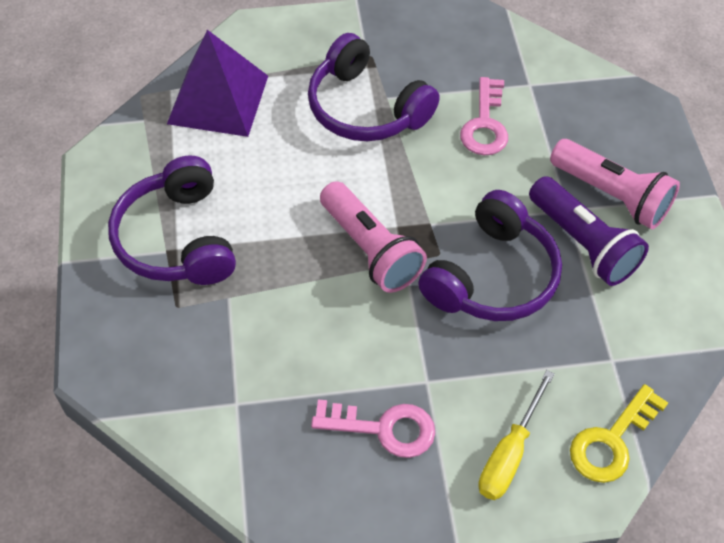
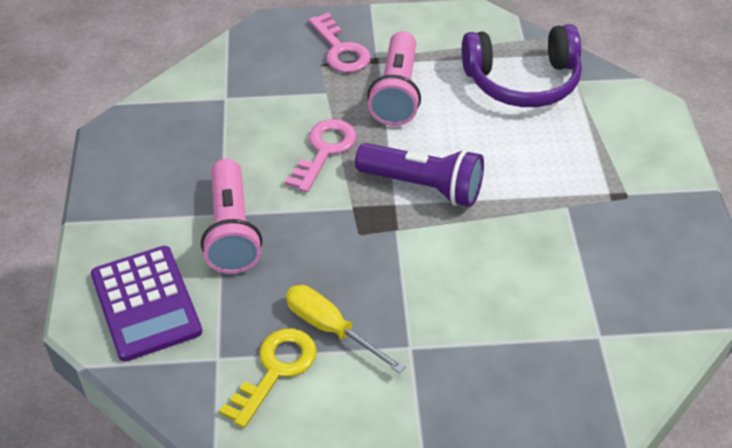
purple calculator: none = 0 -> [91,246,202,362] = 1
purple headphones: [108,156,236,285] [308,33,440,141] [418,190,562,321] = 3 -> [462,24,582,107] = 1
purple pyramid: [167,30,268,137] = 1 -> none = 0

